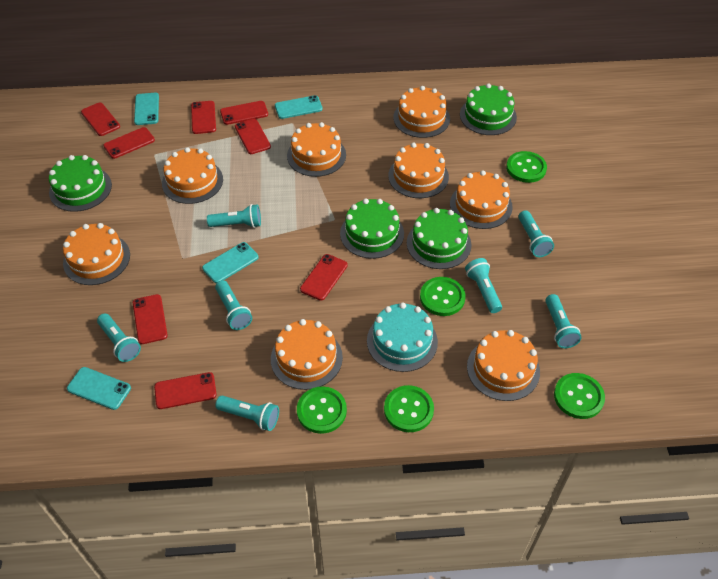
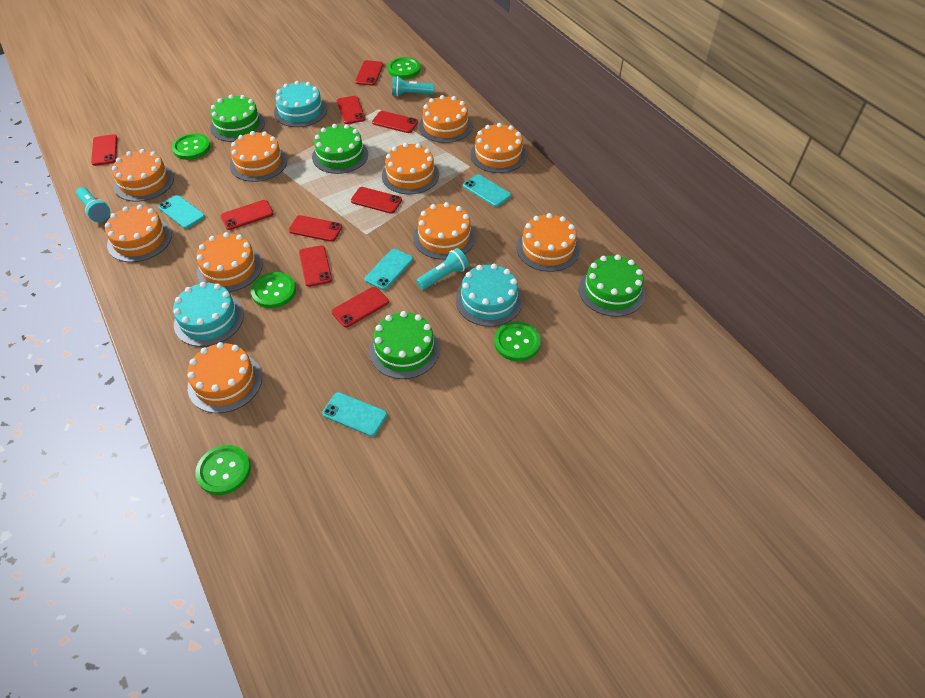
orange cake: [63,223,130,285] [162,147,223,204] [271,319,343,390] [287,122,346,177] [388,143,449,198] [393,86,450,138] [450,170,513,229] [467,330,540,401] = 8 -> [105,205,172,262] [112,149,174,202] [187,342,262,413] [196,232,262,292] [230,131,287,182] [382,143,439,194] [413,202,475,260] [419,95,472,143] [470,123,526,173] [517,213,580,272] = 10
red phone: [81,102,120,136] [103,127,155,159] [133,294,168,344] [154,372,217,409] [191,101,216,134] [220,101,268,125] [235,119,271,154] [300,254,348,301] = 8 -> [91,134,117,166] [220,200,274,230] [289,215,342,242] [299,245,332,287] [332,287,389,327] [337,96,365,124] [351,187,402,214] [355,60,383,86] [372,111,418,133] = 9
turquoise cake: [367,302,438,372] = 1 -> [173,282,244,347] [274,81,327,127] [456,264,523,327] = 3
turquoise flashlight: [97,314,141,362] [207,204,261,228] [215,280,252,330] [215,396,279,431] [465,258,502,313] [518,210,554,257] [545,294,582,348] = 7 -> [76,187,110,222] [392,76,434,96] [416,248,469,290] = 3

